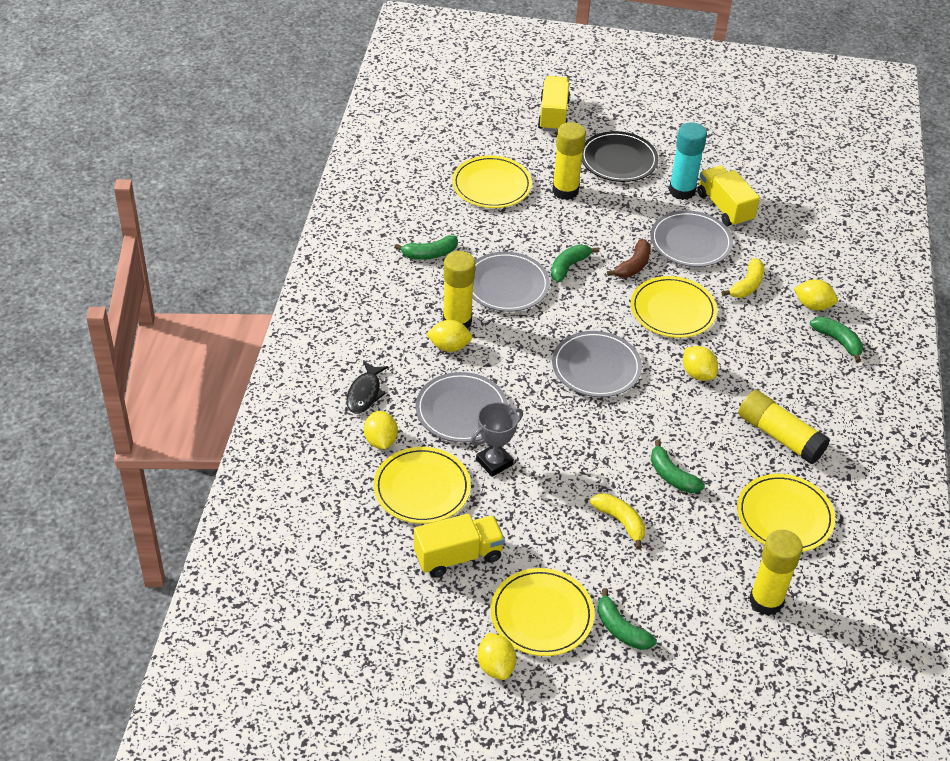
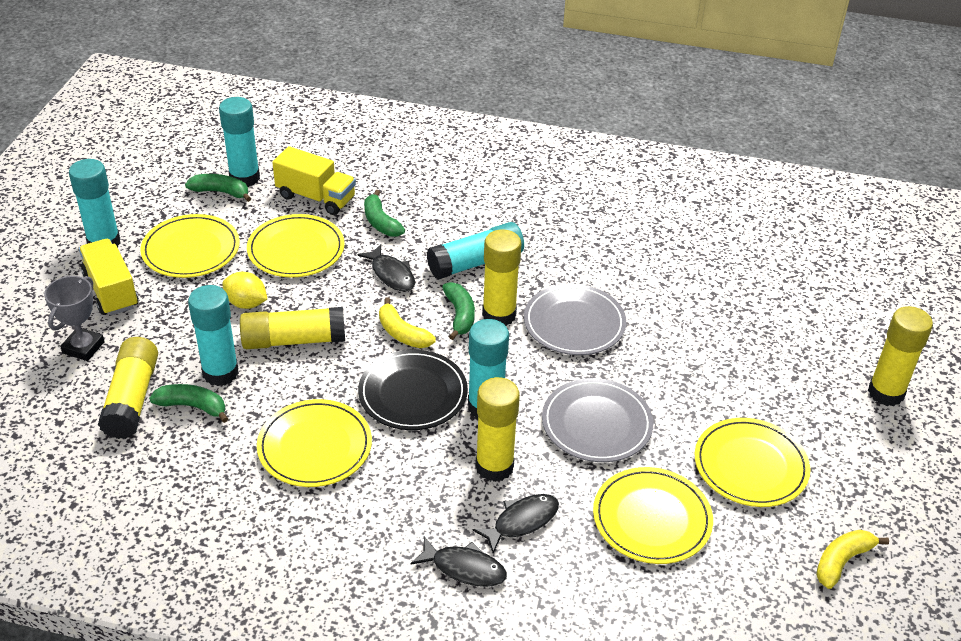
black fish: [346,361,388,414] = 1 -> [357,244,415,291] [410,536,507,587] [473,494,559,554] = 3
brown banana: [607,239,651,278] = 1 -> none = 0
green banana: [394,235,458,260] [551,244,599,282] [597,588,657,650] [651,440,705,493] [810,317,863,363] = 5 -> [149,384,228,423] [185,174,251,202] [364,190,405,237] [442,282,475,340] = 4
grey plate: [416,372,508,442] [472,252,550,312] [552,331,642,397] [650,211,733,267] = 4 -> [524,284,626,355] [542,378,653,462] = 2
turquoise glue stick: [669,122,707,200] = 1 -> [69,159,120,248] [188,285,239,386] [219,97,260,187] [427,222,524,280] [468,319,509,419] = 5
yellow glue stick: [443,251,475,329] [552,122,586,200] [739,390,830,464] [749,530,803,616] = 4 -> [98,337,158,439] [240,307,345,349] [475,377,520,482] [482,229,521,326] [868,306,933,406] = 5
yellow lemon: [364,411,398,449] [426,320,473,352] [478,633,516,680] [683,346,718,381] [794,279,838,310] = 5 -> [222,272,267,309] = 1
yellow truck: [414,513,505,578] [538,76,570,132] [697,166,760,227] = 3 -> [79,239,139,316] [272,146,356,215] = 2

